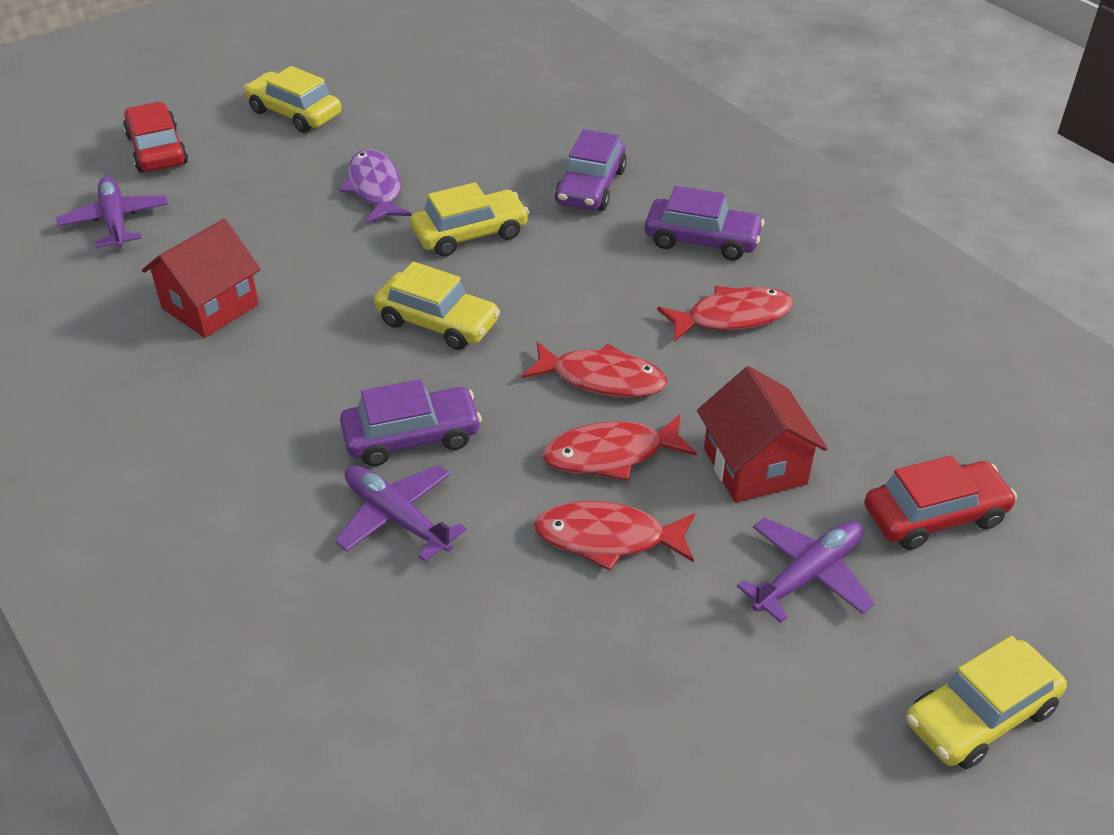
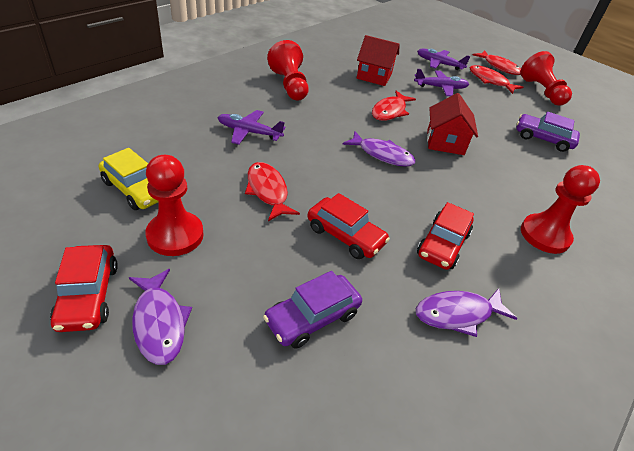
purple car: [340,379,482,466] [555,129,627,211] [645,186,765,260] = 3 -> [263,271,362,349] [516,112,580,152] = 2
purple fish: [340,150,412,224] = 1 -> [129,269,192,365] [342,131,416,167] [416,288,517,337] = 3
red car: [123,102,188,173] [865,455,1017,550] = 2 -> [50,245,118,332] [307,193,390,259] [417,202,474,270] = 3
red pawn: none = 0 -> [145,155,204,256] [267,40,308,101] [520,51,572,106] [521,165,600,254] = 4
yellow car: [244,66,341,133] [374,262,500,350] [410,182,529,257] [906,636,1067,769] = 4 -> [99,148,159,210] = 1

